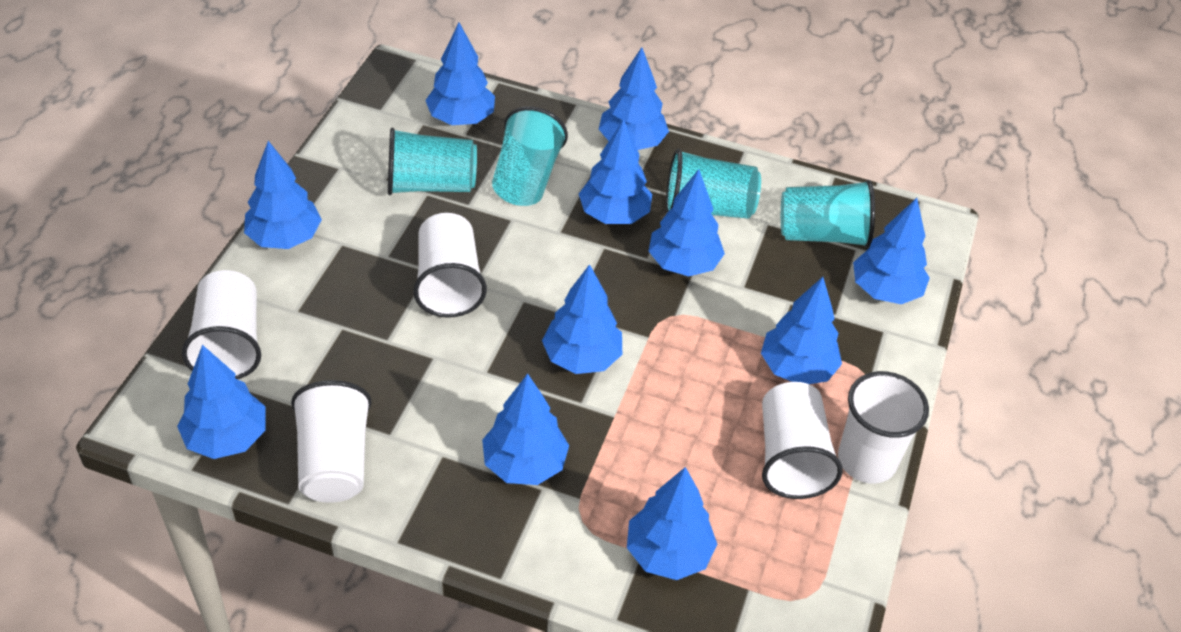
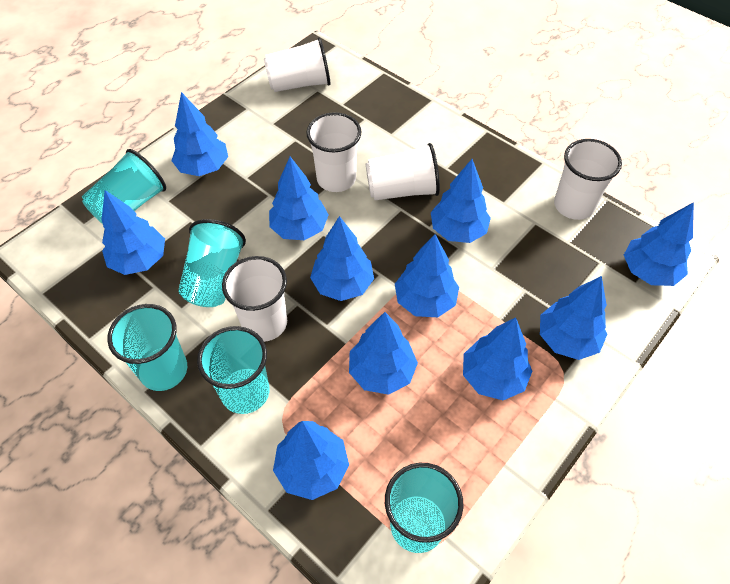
turquoise cup: [388,128,477,195] [492,106,568,206] [666,148,761,219] [781,180,875,248] = 4 -> [82,149,166,224] [107,304,187,391] [178,219,246,307] [197,326,270,414] [385,463,464,553] = 5

